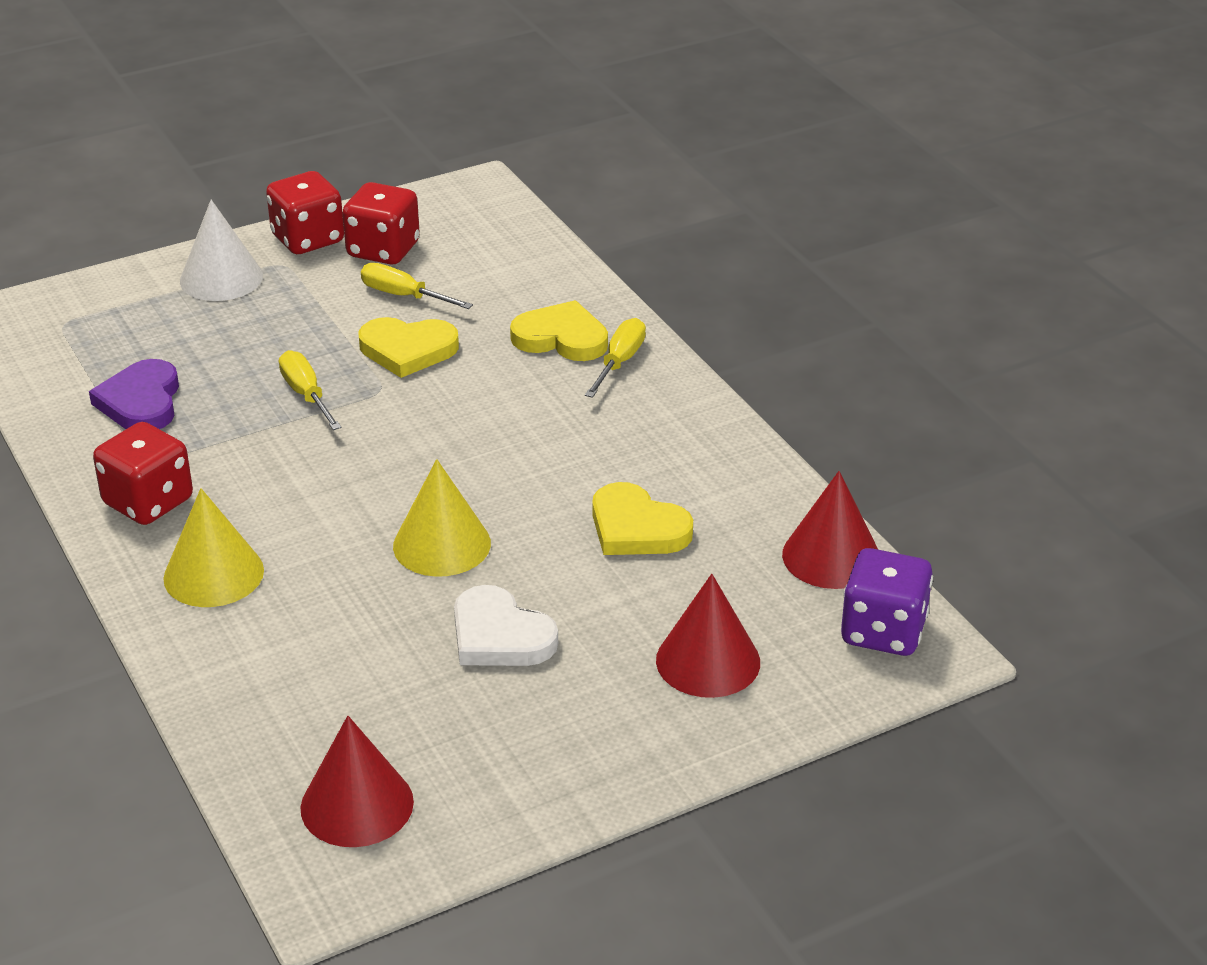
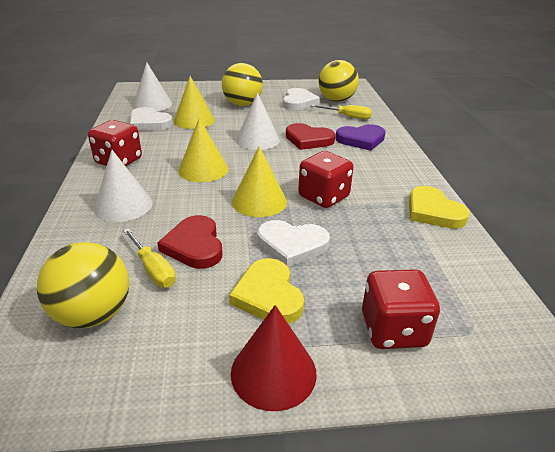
purple dice: [841,548,933,656] = 1 -> none = 0
red cone: [300,716,414,847] [656,574,760,698] [782,471,878,589] = 3 -> [231,305,317,411] = 1
red heart: none = 0 -> [157,215,223,269] [286,123,335,150] = 2
white cone: [180,200,263,301] = 1 -> [94,150,153,222] [133,62,172,112] [236,93,280,150] = 3
white heart: [454,585,558,666] = 1 -> [130,107,173,131] [257,220,330,267] [283,88,320,110] = 3
yellow ball: none = 0 -> [37,242,129,328] [222,63,263,106] [318,60,359,102] = 3
yellow cone: [163,488,264,607] [393,459,491,577] = 2 -> [173,76,215,129] [178,118,228,182] [232,147,287,217] = 3
yellow heart: [358,317,459,378] [510,300,608,361] [592,482,693,555] = 3 -> [229,258,304,324] [409,186,469,228] = 2
yellow screwdriver: [279,350,341,430] [361,263,473,309] [585,318,646,398] = 3 -> [123,228,176,288] [312,105,372,119] = 2

